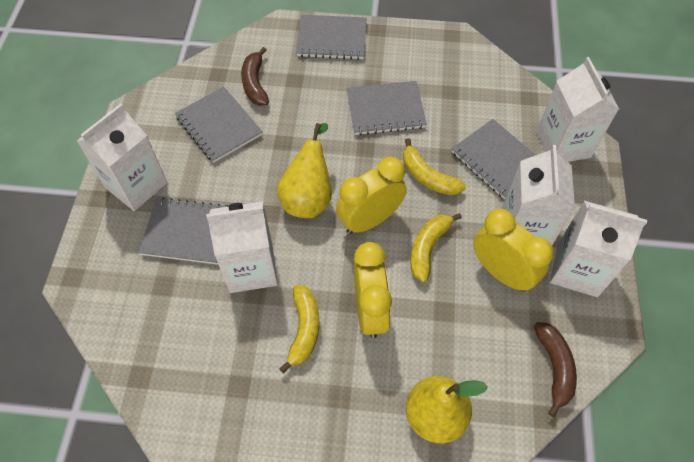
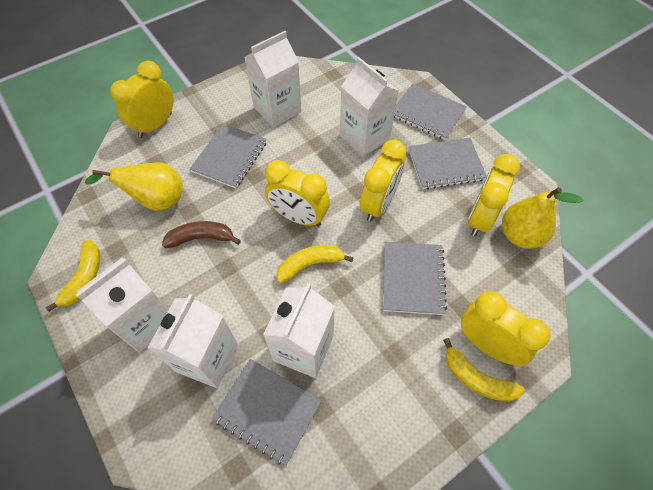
brown banana: [241,47,269,106] [534,322,577,417] = 2 -> [162,221,241,248] = 1
yellow clock: [336,157,407,234] [354,242,392,338] [473,209,554,292] = 3 -> [110,61,174,138] [265,160,330,227] [360,140,406,222] [461,291,550,366] [468,154,520,236] = 5

